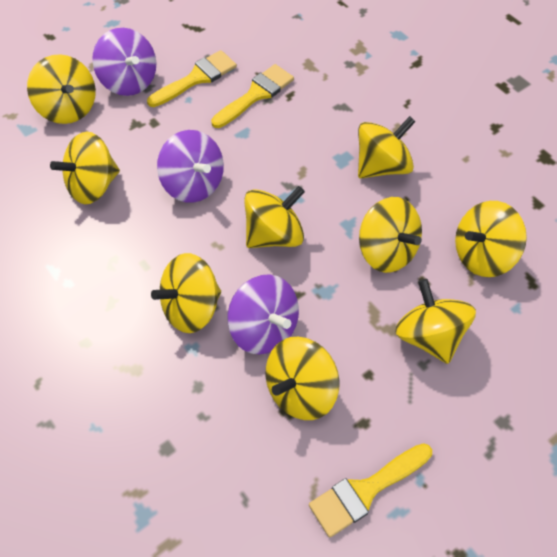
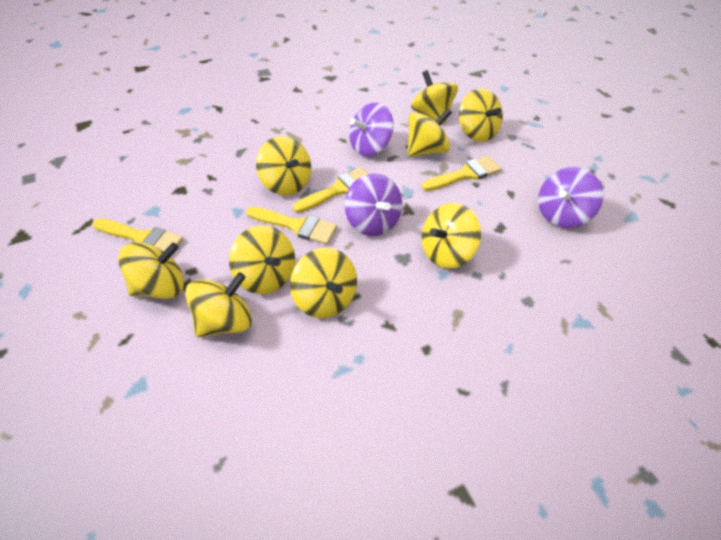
yellow brush: [147,50,237,107] [211,64,294,128] [309,443,432,537] = 3 -> [92,218,183,251] [246,207,337,244] [293,167,368,213] [422,156,502,191] = 4

